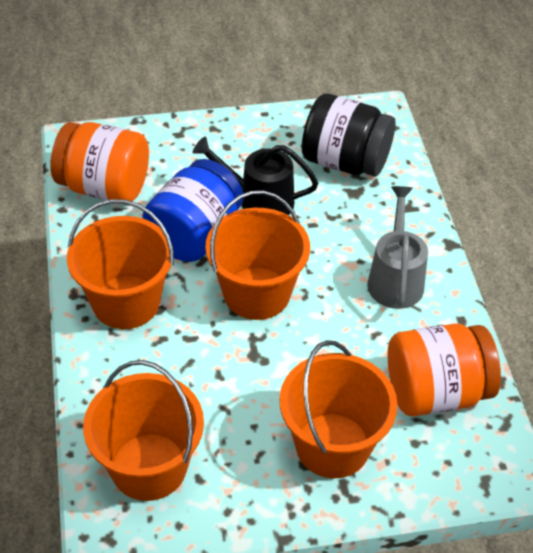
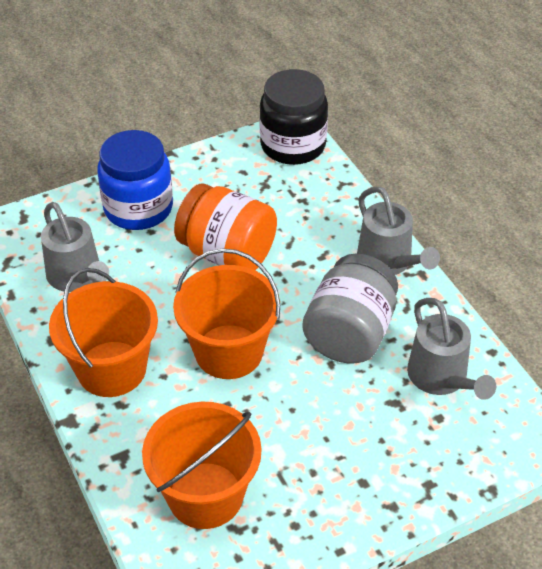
black watering can: [193,136,318,215] = 1 -> none = 0
grey jar: none = 0 -> [302,254,398,363] = 1
grey watering can: [367,186,428,309] = 1 -> [41,202,109,292] [357,186,440,275] [407,298,496,400] = 3
orange bucket: [67,199,174,329] [83,360,204,501] [205,190,310,320] [279,340,398,478] = 4 -> [49,268,158,397] [142,402,262,529] [173,248,280,379] = 3
orange jar: [50,122,149,201] [388,324,501,416] = 2 -> [174,183,277,270] = 1

